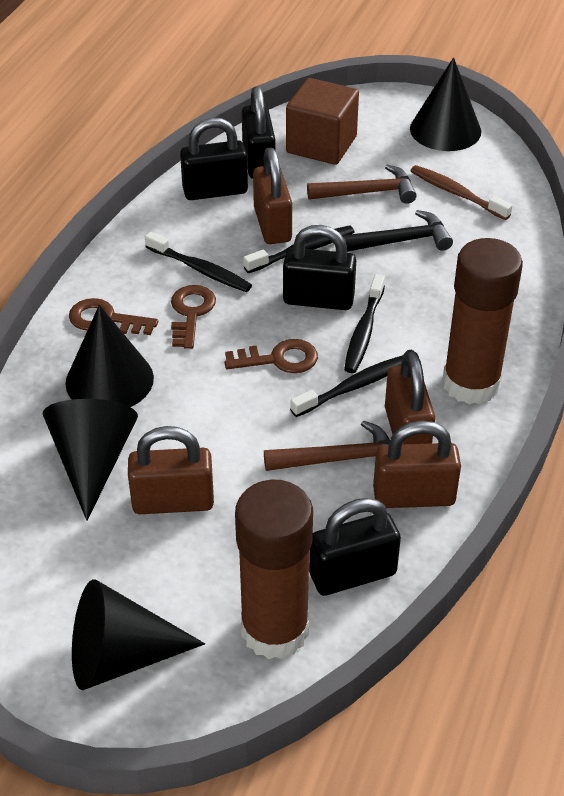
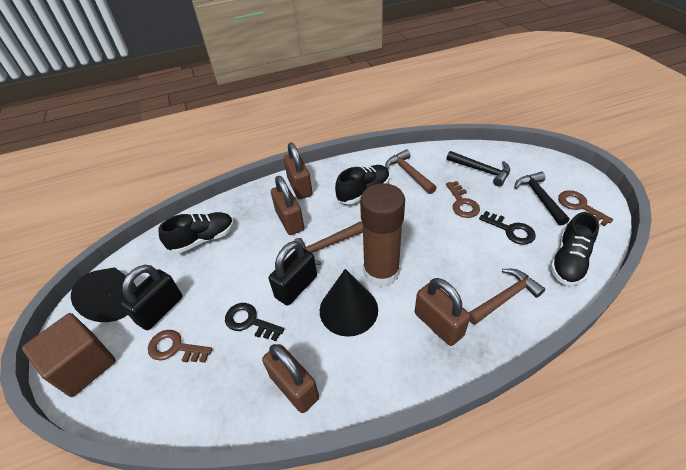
black cone: [43,399,138,521] [65,305,154,407] [72,579,205,690] [410,57,481,151] = 4 -> [71,267,136,322] [320,269,378,337] = 2
black hammer: [342,210,453,252] = 1 -> [447,151,510,186] [514,172,569,226] = 2
black key: none = 0 -> [225,303,284,341] [479,211,536,245] = 2
black padlock: [180,118,248,200] [242,86,276,179] [283,225,356,310] [309,498,401,596] = 4 -> [120,265,182,330] [269,241,317,306] = 2
black shoe: none = 0 -> [158,212,234,253] [335,165,390,205] [550,212,599,285] = 3
black toothbrush: [145,232,252,292] [243,225,355,273] [290,355,403,417] [344,274,385,373] = 4 -> none = 0
brown glue stick: [235,480,313,659] [442,238,523,404] = 2 -> [360,183,405,287] = 1
brown hammer: [264,420,390,471] [307,164,417,204] = 2 -> [294,222,363,265] [385,149,437,194] [469,269,545,325] = 3
brown toothbrush: [410,165,513,220] = 1 -> none = 0

